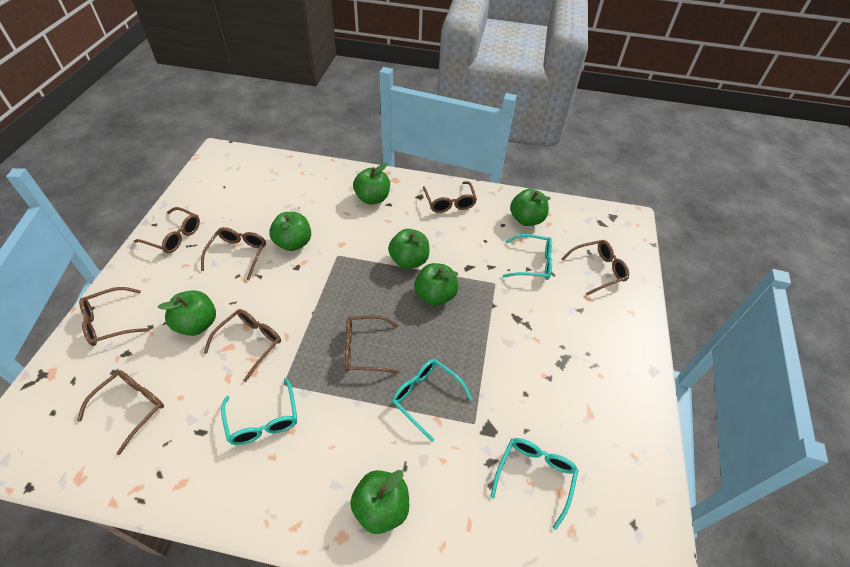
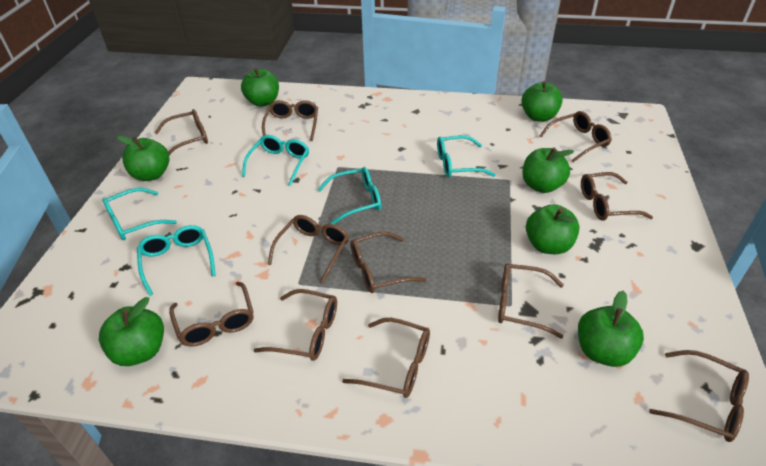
brown glasses: [77,370,164,455] [79,287,149,346] [134,207,200,253] [201,227,266,280] [204,309,281,382] [345,315,399,374] [423,181,477,213] [561,240,629,295] = 8 -> [154,109,208,155] [169,282,254,347] [254,289,337,361] [262,100,318,141] [268,215,349,283] [342,318,430,398] [350,232,427,293] [498,263,564,339] [540,111,612,162] [581,172,653,221] [649,350,749,442] = 11
turquoise glasses: [221,378,297,445] [392,359,473,442] [490,438,579,530] [503,234,552,280] = 4 -> [102,188,177,240] [137,225,216,296] [242,135,309,186] [318,167,381,224] [437,135,496,178] = 5

